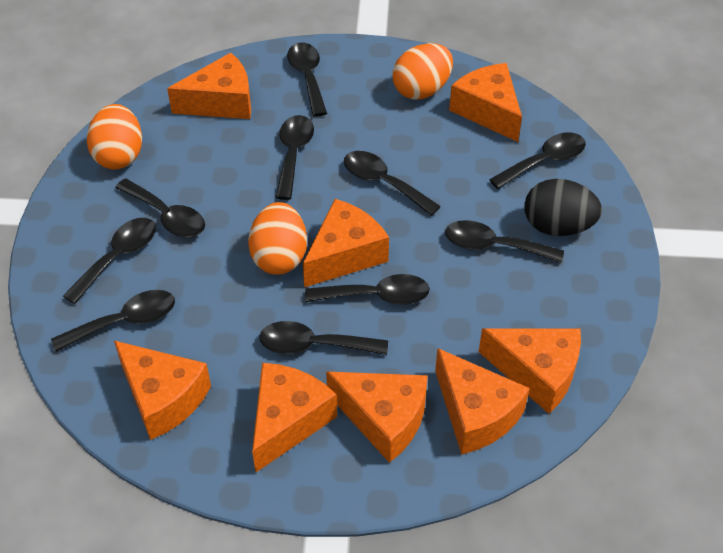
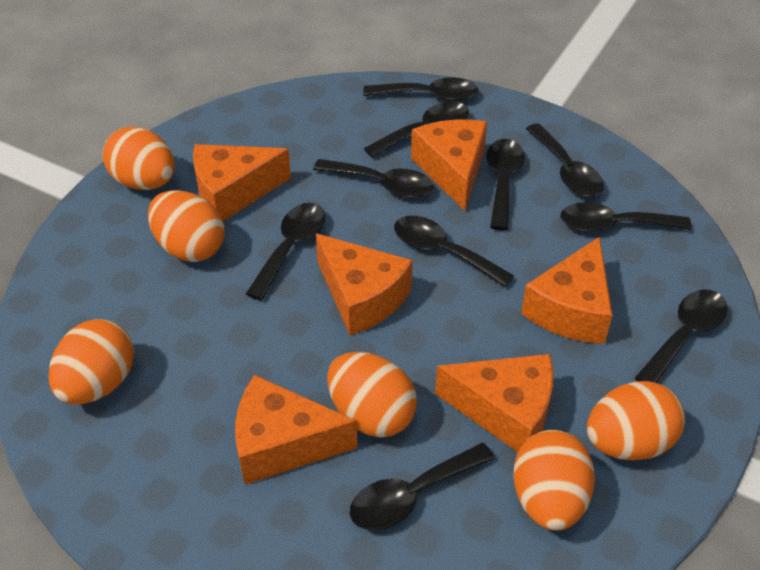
black egg: [524,179,602,236] = 1 -> none = 0
orange cheese: [114,341,211,440] [167,53,251,119] [252,363,337,473] [303,199,389,287] [326,371,428,463] [435,348,530,455] [449,63,522,142] [479,328,581,414] = 8 -> [193,144,291,221] [235,375,357,485] [316,234,413,335] [411,119,487,211] [435,354,553,452] [521,236,612,344] = 6
orange egg: [87,104,142,170] [248,202,307,275] [392,43,453,100] = 3 -> [48,319,134,404] [103,126,175,190] [148,190,224,262] [327,352,417,438] [513,430,595,531] [587,381,685,460] = 6

